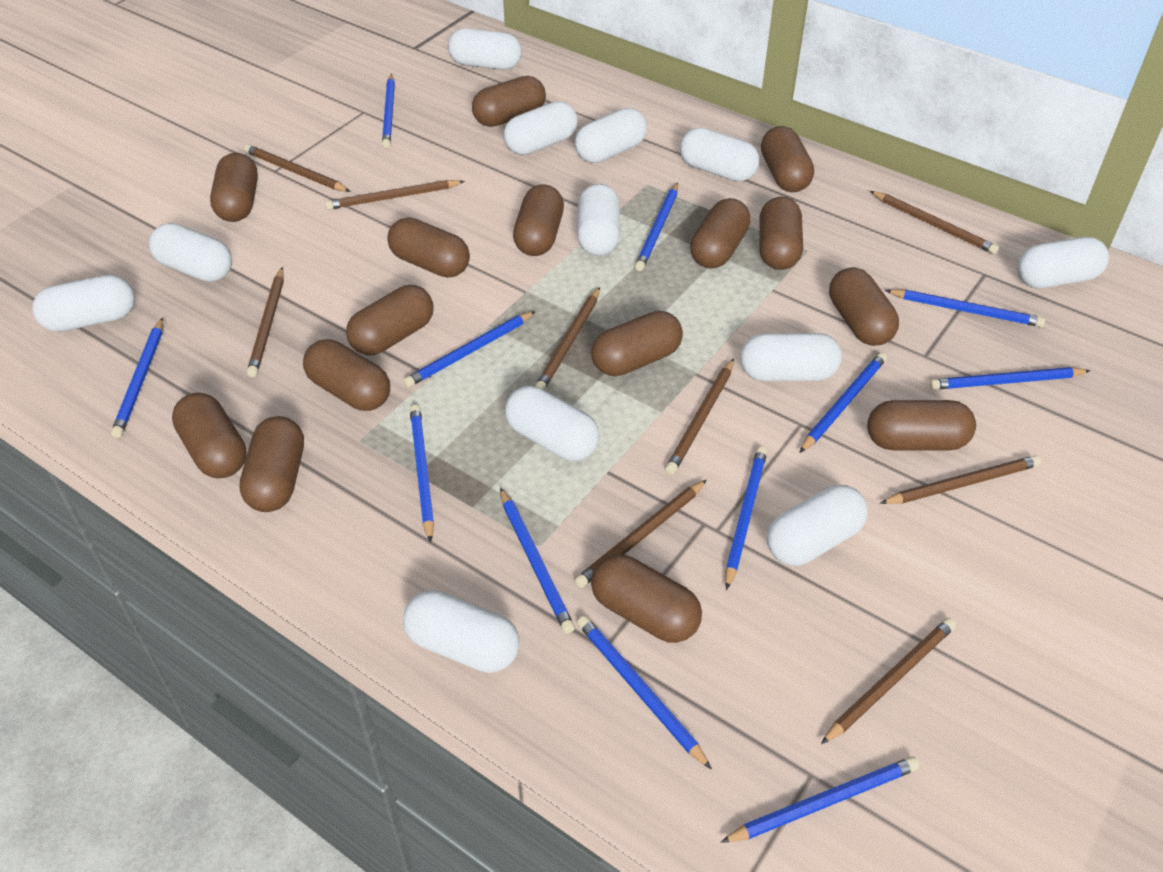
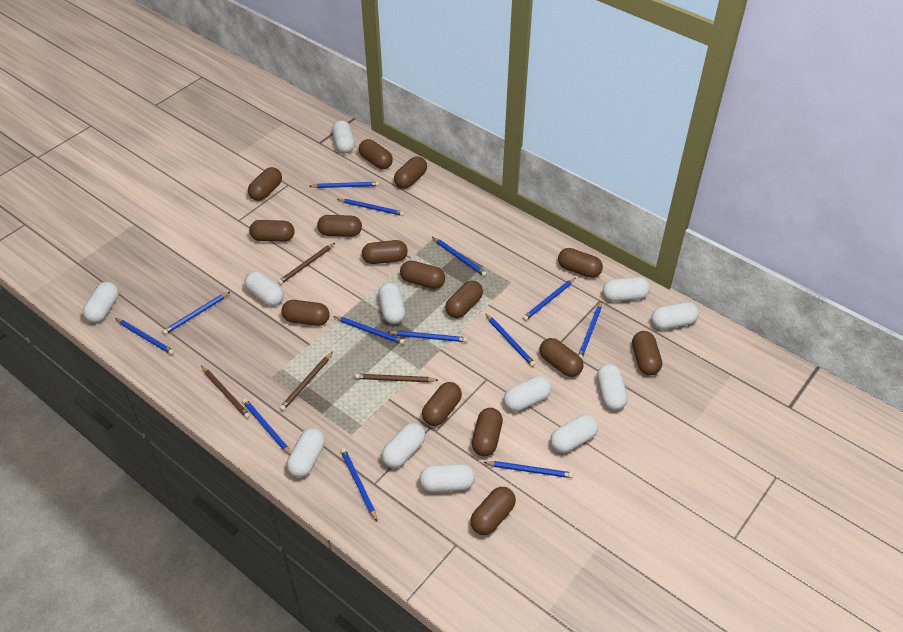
blue pencil: [111,318,163,438] [382,74,395,148] [403,311,536,387] [410,405,434,543] [500,488,575,634] [577,616,712,770] [635,183,678,271] [721,756,919,843] [725,447,767,590] [799,352,887,453] [885,290,1045,327] [930,367,1090,390] = 12 -> [115,318,174,355] [162,292,230,335] [242,399,291,455] [309,182,379,188] [333,316,405,344] [337,199,404,216] [341,448,377,521] [388,331,468,342] [432,237,487,276] [483,461,574,478] [485,313,535,367] [523,278,575,321] [578,301,602,358] = 13
brown pencil: [244,145,351,192] [247,267,284,377] [325,180,465,210] [535,287,600,390] [574,480,707,588] [665,359,734,474] [821,618,956,744] [870,191,999,254] [880,455,1041,504] = 9 -> [201,366,250,419] [278,243,335,285] [280,352,333,411] [355,374,438,382] = 4

